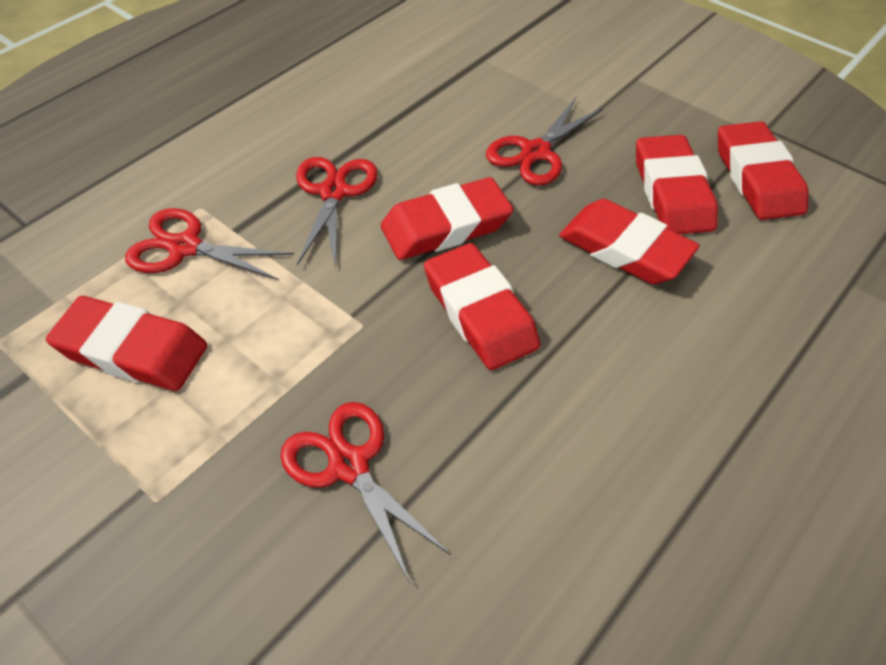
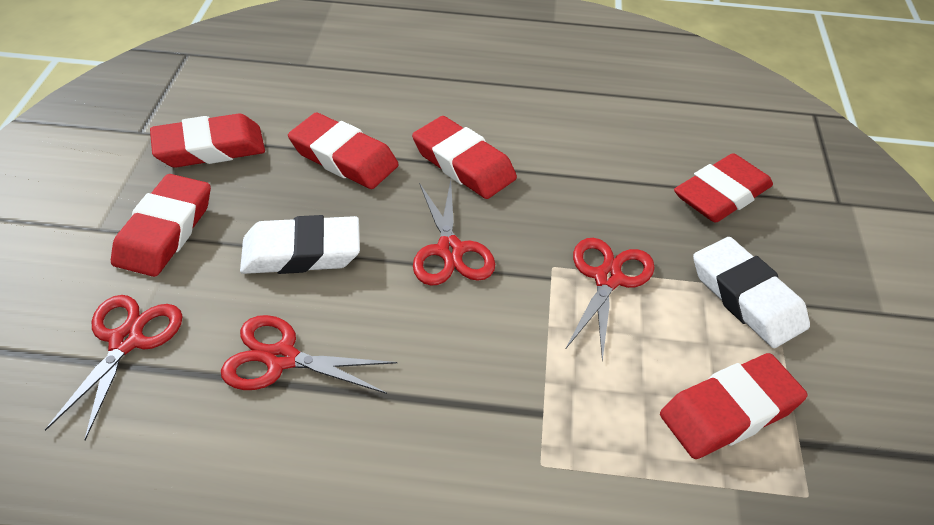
white eraser: none = 0 -> [240,215,360,274] [693,237,810,348] = 2

